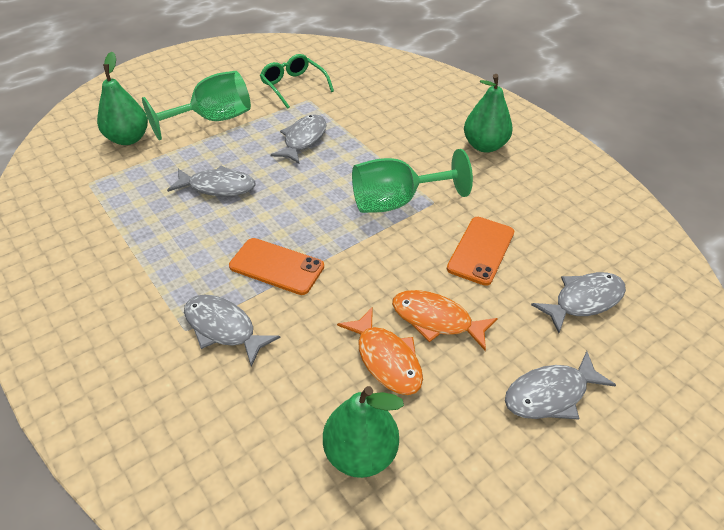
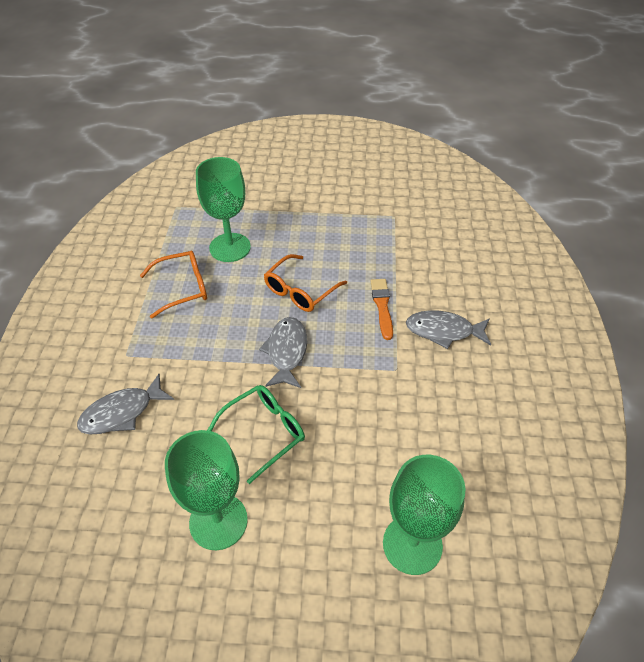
green goblet: [142,71,251,140] [352,149,473,213] = 2 -> [165,430,248,550] [196,157,251,262] [383,455,466,575] = 3
green pear: [97,52,148,145] [323,386,404,478] [464,74,513,153] = 3 -> none = 0
grey fish: [167,165,256,196] [184,295,280,367] [271,114,326,164] [505,351,616,420] [531,272,626,333] = 5 -> [77,374,174,434] [259,317,307,388] [406,310,491,349] = 3
orange brush: none = 0 -> [370,279,393,340] = 1
orange fish: [337,307,423,395] [392,290,498,351] = 2 -> none = 0
orange glasses: none = 0 -> [140,250,207,319] [264,254,347,312] = 2
orange phone: [229,238,324,295] [447,217,514,286] = 2 -> none = 0

